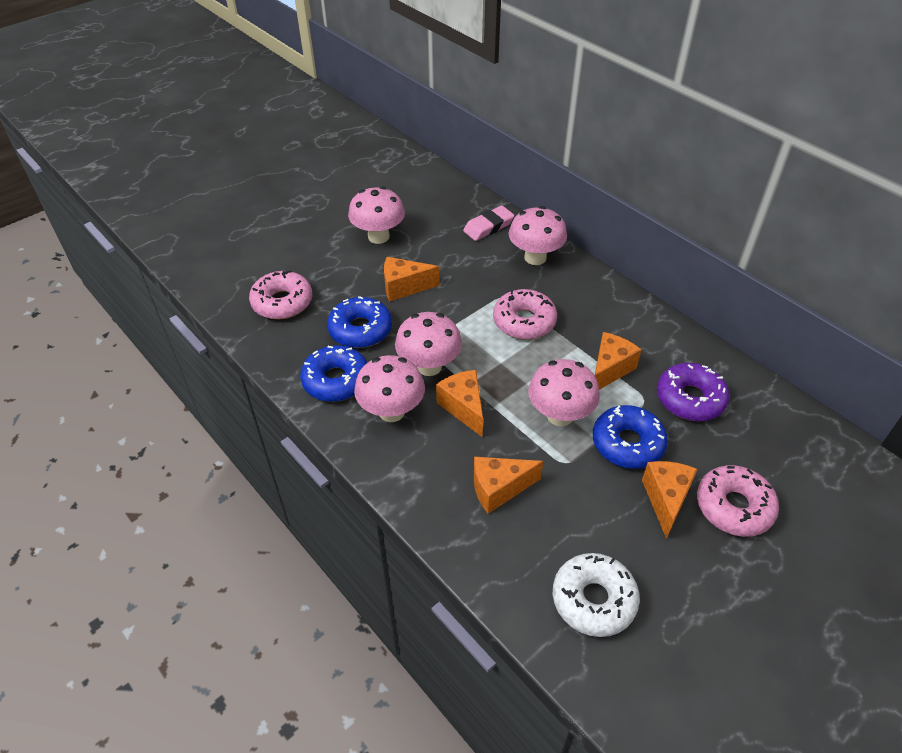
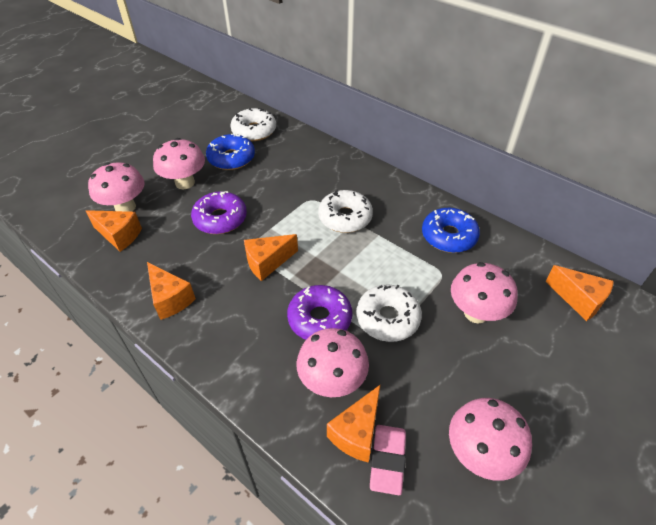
blue donut: [300,345,367,402] [327,296,392,348] [593,405,668,469] = 3 -> [206,133,255,170] [422,208,480,253] = 2
pink donut: [249,271,312,319] [493,289,557,340] [697,465,779,537] = 3 -> none = 0
purple donut: [657,363,730,421] = 1 -> [191,191,247,234] [287,285,352,340] = 2
white donut: [553,553,640,637] = 1 -> [230,108,276,141] [318,190,373,233] [356,284,422,342] = 3

